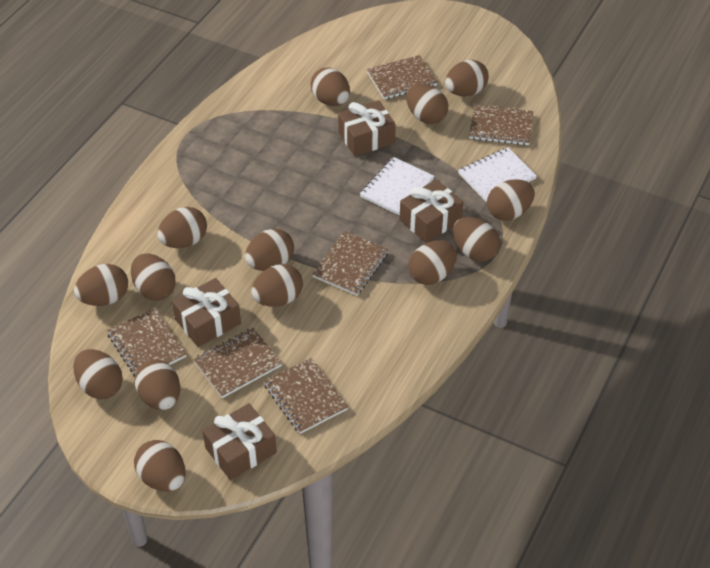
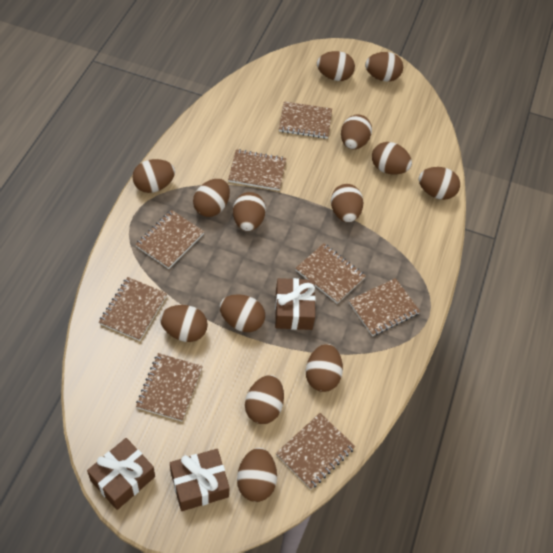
brown gift: [172,278,241,347] [202,403,277,480] [338,100,396,156] [400,179,463,243] = 4 -> [87,438,155,510] [170,449,230,511] [275,278,316,330] = 3
brown notebook: [107,308,187,377] [193,328,282,398] [264,358,348,434] [312,231,389,296] [367,55,438,100] [469,104,533,145] = 6 -> [99,277,167,341] [135,210,204,269] [136,353,203,421] [228,149,286,191] [276,413,355,490] [279,101,332,139] [295,243,366,304] [349,278,420,336] = 8
white notebook: [360,157,434,216] [458,147,537,202] = 2 -> none = 0

